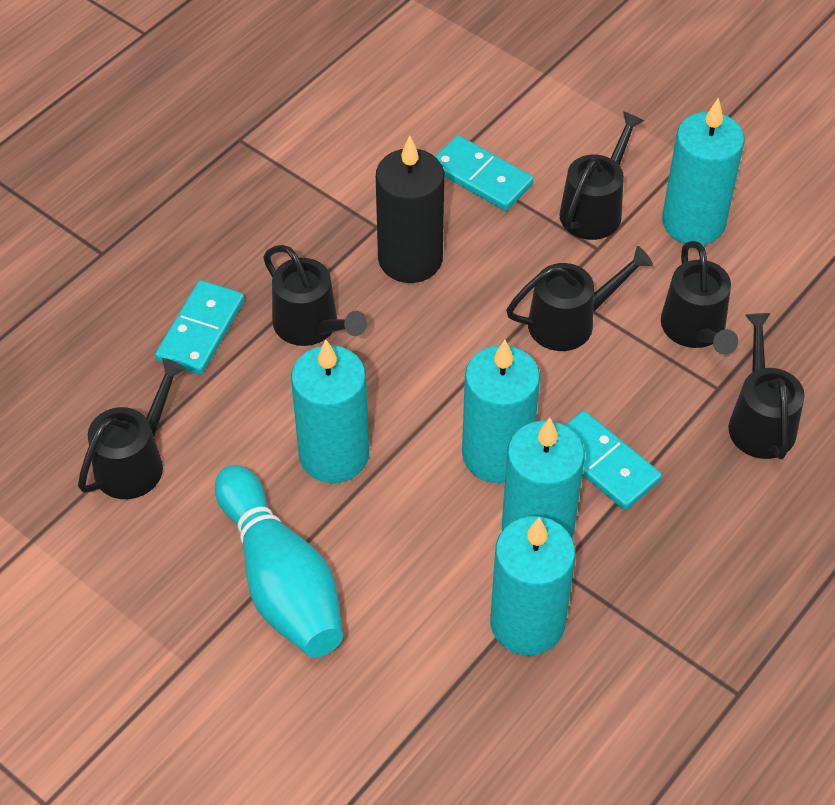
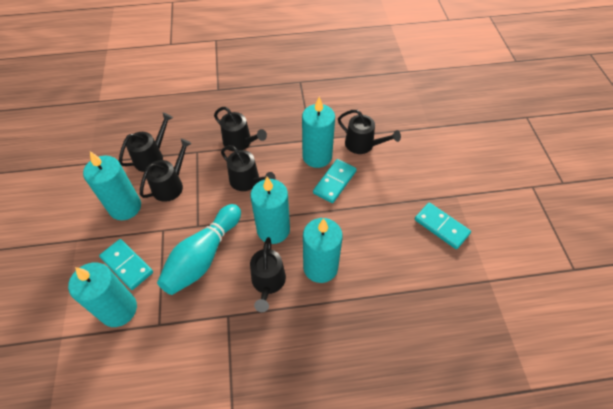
black candle: [376,136,444,283] = 1 -> none = 0

